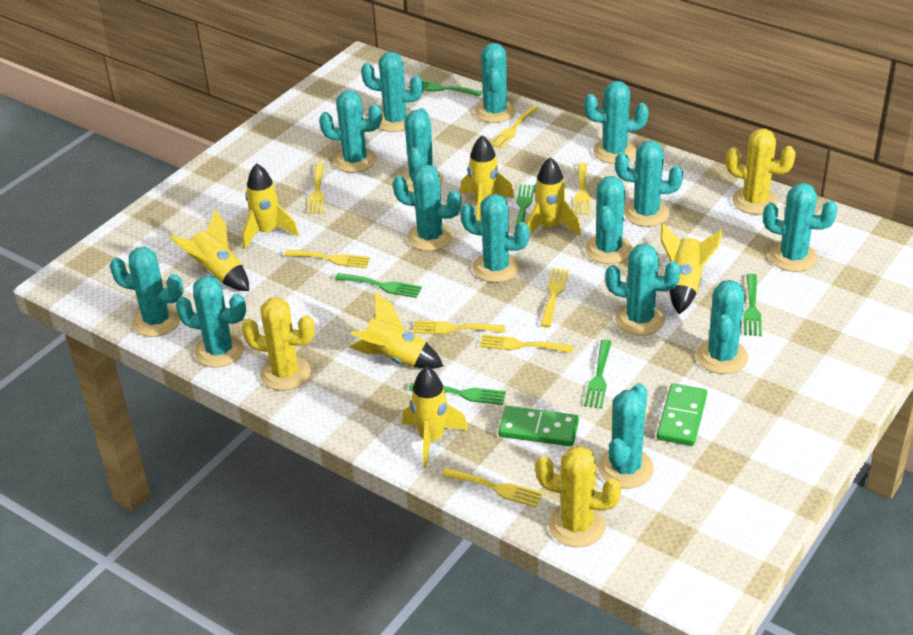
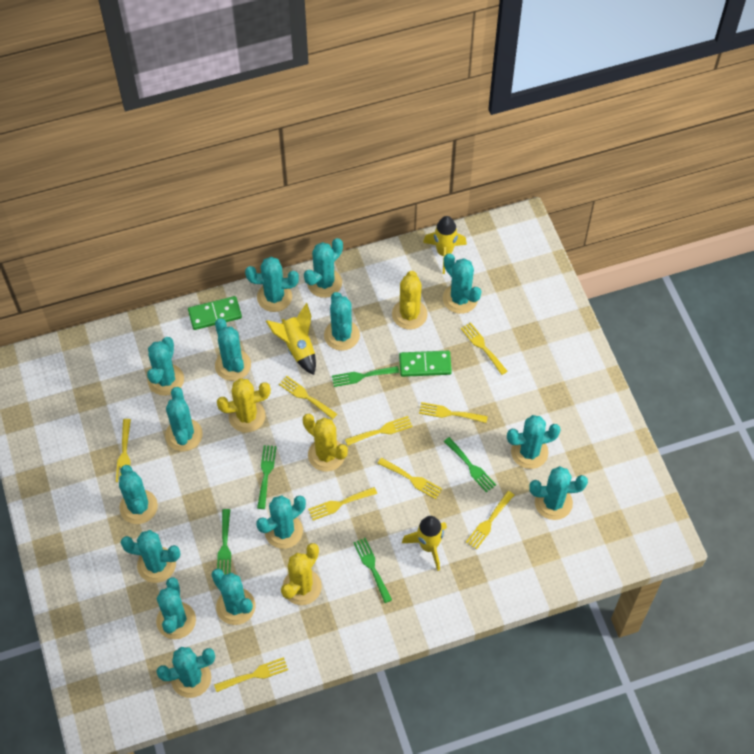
green fork: [335,273,422,298] [409,81,482,96] [409,383,506,405] [514,184,535,235] [584,339,612,408] [744,274,762,336] = 6 -> [217,509,231,575] [257,445,277,509] [332,366,399,387] [353,538,392,603] [444,437,496,493] = 5
yellow cactus: [242,297,315,390] [535,446,621,547] [726,128,796,215] = 3 -> [217,378,271,433] [281,543,322,605] [303,414,348,472] [392,271,428,330] = 4
yellow fork: [284,250,370,268] [308,163,325,214] [413,321,505,334] [442,468,543,507] [480,334,574,353] [490,106,539,149] [540,268,569,327] [574,163,590,214] = 8 -> [116,419,131,482] [214,657,288,692] [279,376,337,419] [308,487,377,520] [345,416,413,446] [377,458,442,499] [419,402,488,423] [461,322,508,375] [466,491,514,550] = 9
yellow rocket: [169,209,249,291] [242,163,299,249] [349,292,444,369] [402,367,468,468] [460,135,515,221] [526,157,581,236] [661,223,723,314] = 7 -> [266,303,316,375] [402,516,447,571] [423,216,467,274] = 3

